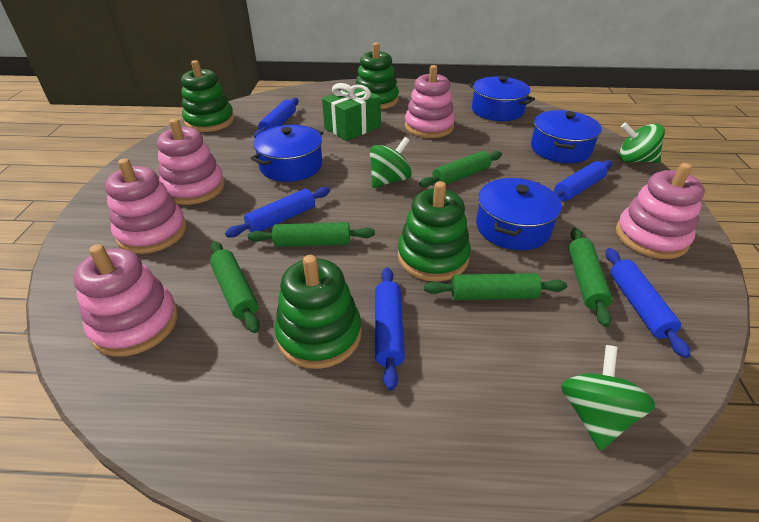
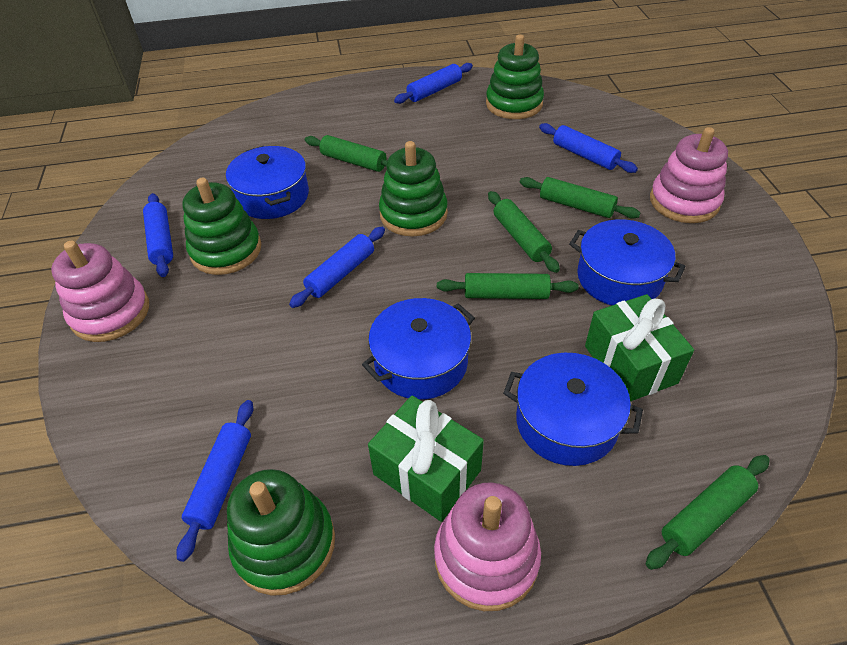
green gift: [322,83,381,141] = 1 -> [368,395,484,522] [585,294,694,402] = 2
green spinning top: [369,137,412,188] [561,345,655,451] [619,122,665,163] = 3 -> none = 0
pink stacking toy: [73,244,178,356] [105,158,187,254] [157,119,225,205] [405,65,455,138] [616,163,704,259] = 5 -> [51,241,149,342] [434,482,541,611] [650,127,728,223] = 3

